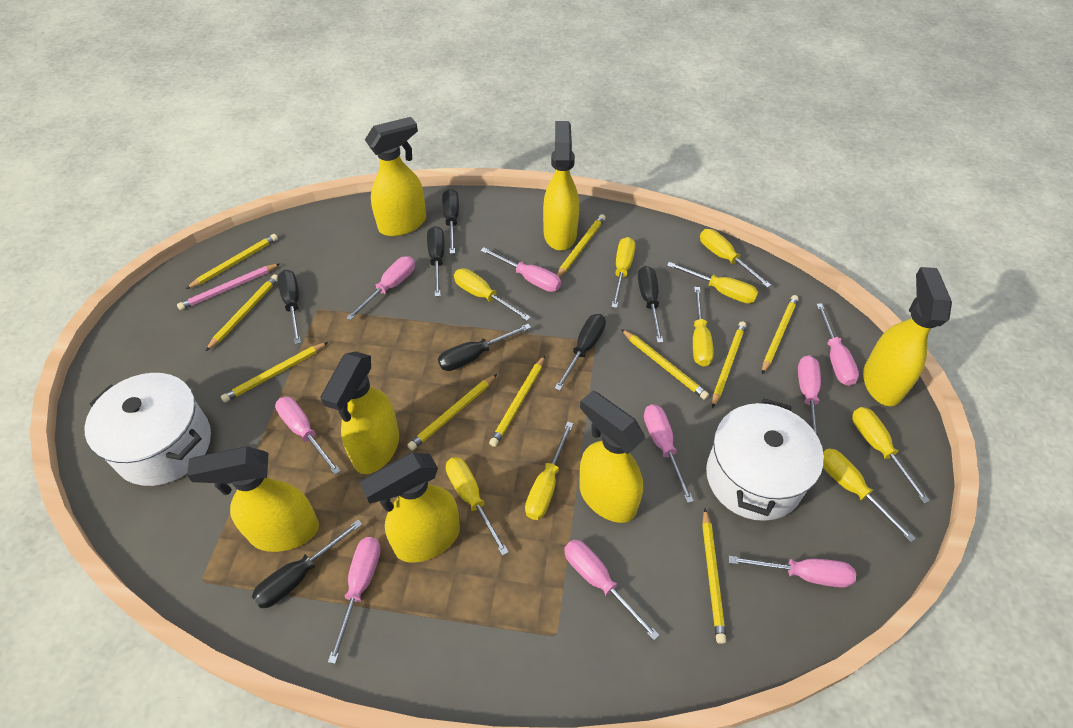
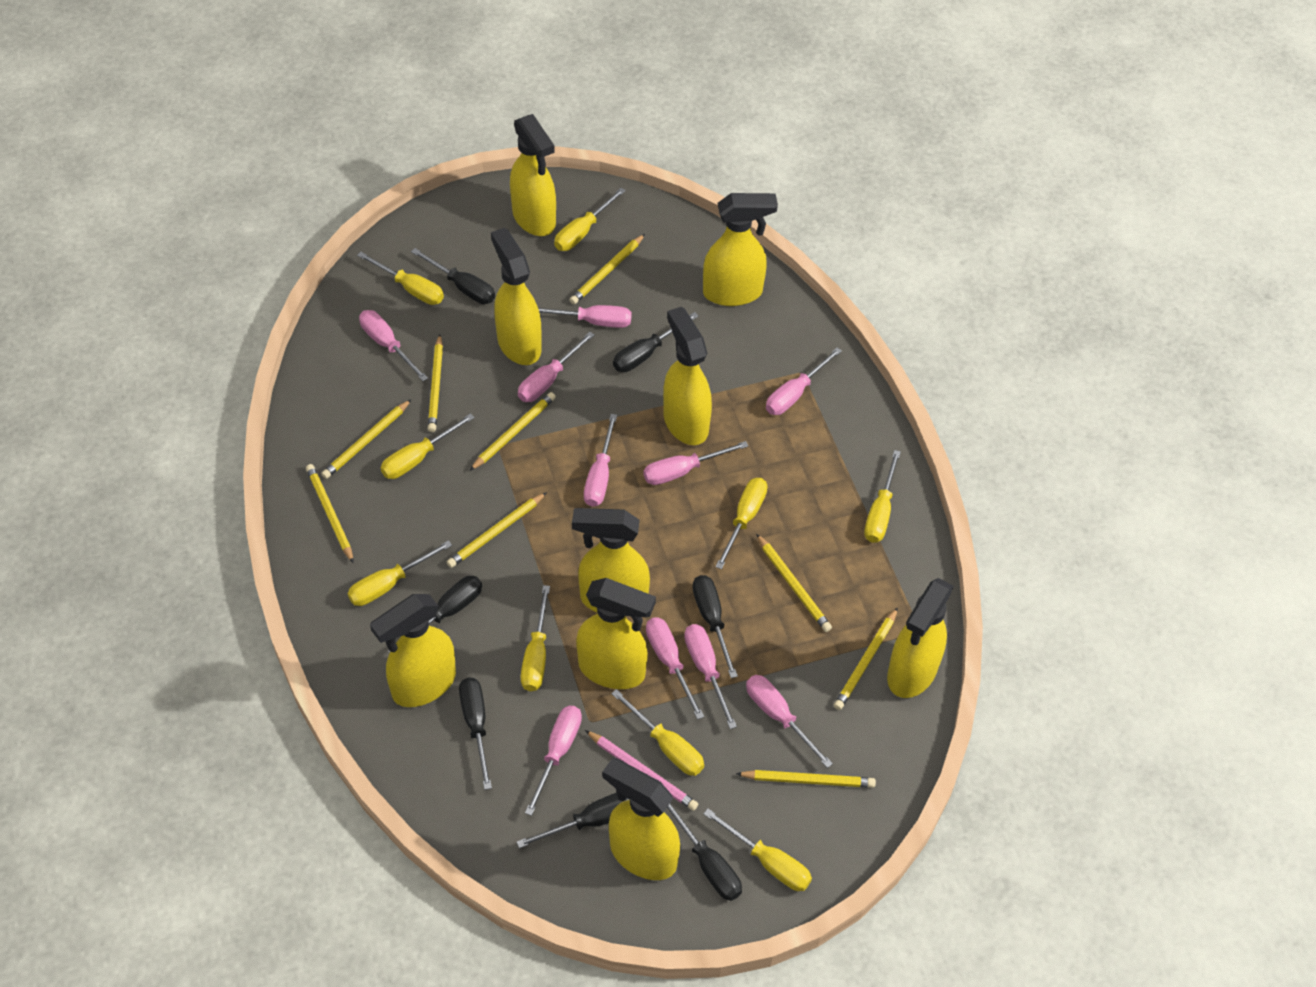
pink screwdriver: [275,397,341,475] [328,537,381,664] [346,256,415,320] [480,247,561,292] [564,540,659,640] [644,404,694,503] [729,556,856,588] [798,355,821,436] [816,303,859,386] = 9 -> [359,310,428,381] [518,332,595,402] [525,706,582,816] [538,305,632,328] [584,414,617,507] [643,441,748,485] [646,617,704,720] [684,624,737,729] [746,675,833,768] [766,347,842,415] = 10
white pot: [85,373,211,486] [706,398,824,521] = 2 -> none = 0
yellow pencil: [186,234,278,289] [206,274,278,351] [221,342,328,403] [407,374,497,450] [489,355,545,447] [557,214,606,277] [621,329,709,400] [702,509,726,644] [712,321,746,408] [762,295,799,374] = 10 -> [306,464,353,563] [321,399,412,479] [428,334,443,432] [447,492,547,568] [470,392,556,471] [570,234,645,304] [736,770,876,788] [756,534,832,632] [834,607,898,710] = 9
yellow spray bottle: [187,446,319,552] [320,351,399,474] [359,453,460,563] [365,117,426,236] [543,121,579,250] [579,391,645,523] [863,267,952,406] = 7 -> [370,594,456,707] [491,228,542,365] [510,114,556,236] [572,508,650,612] [576,578,656,689] [602,758,680,880] [663,307,712,445] [703,193,778,306] [887,578,954,698] = 9

